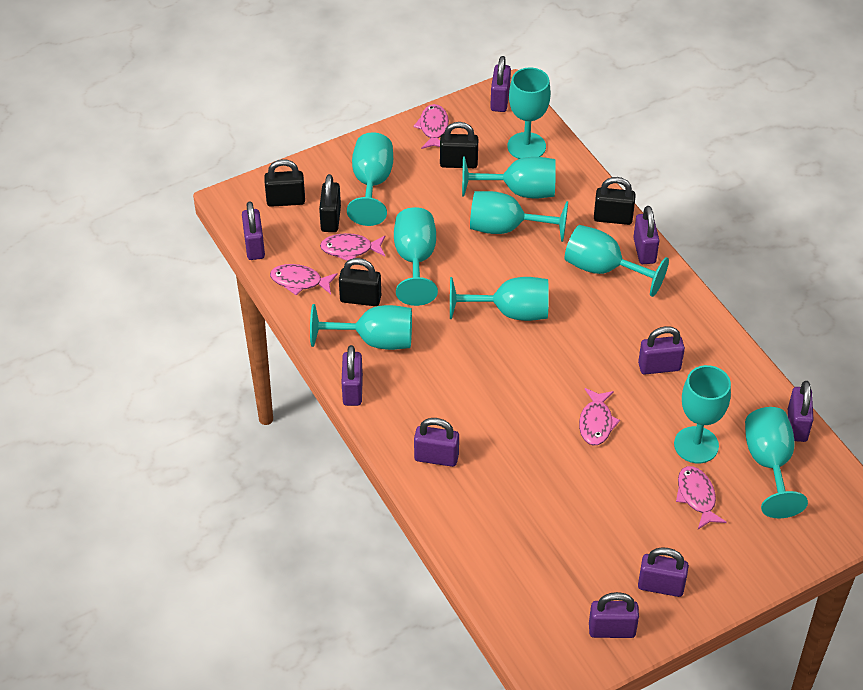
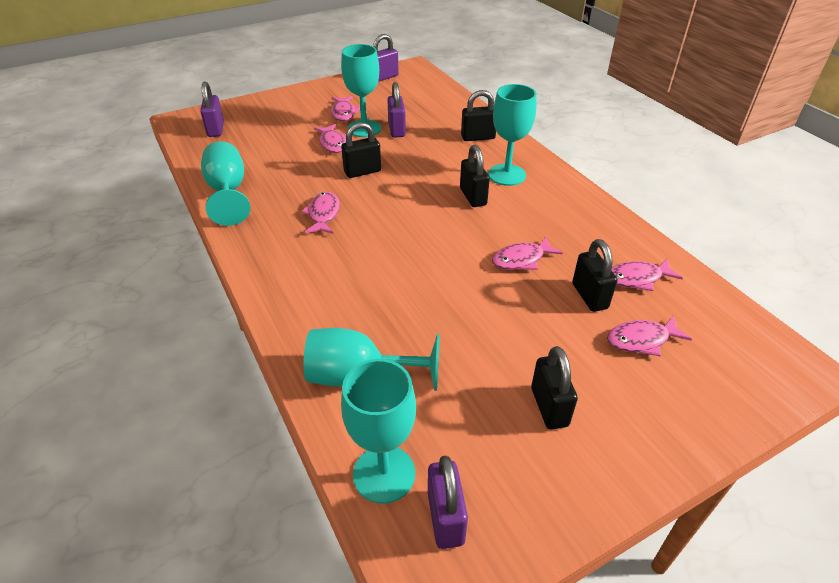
pink fish: [270,264,338,296] [320,233,385,261] [413,104,449,149] [579,388,620,446] [676,466,727,529] = 5 -> [301,192,340,233] [314,124,346,153] [331,96,360,122] [492,236,563,270] [607,316,692,356] [611,259,683,291] = 6
purple padlock: [242,201,265,260] [342,345,363,406] [414,418,459,467] [490,56,511,112] [589,592,639,638] [633,206,659,264] [638,326,685,374] [638,547,689,597] [788,381,814,442] = 9 -> [200,82,224,137] [373,34,399,82] [387,82,406,138] [428,456,468,549] = 4
turquoise goblet: [310,304,412,350] [347,132,393,226] [394,207,438,306] [450,277,549,321] [462,157,556,198] [470,191,568,242] [507,67,551,159] [565,225,669,297] [674,365,731,463] [745,407,808,518] = 10 -> [201,141,250,226] [304,328,440,391] [341,44,381,137] [341,359,416,504] [488,84,536,186] = 5

